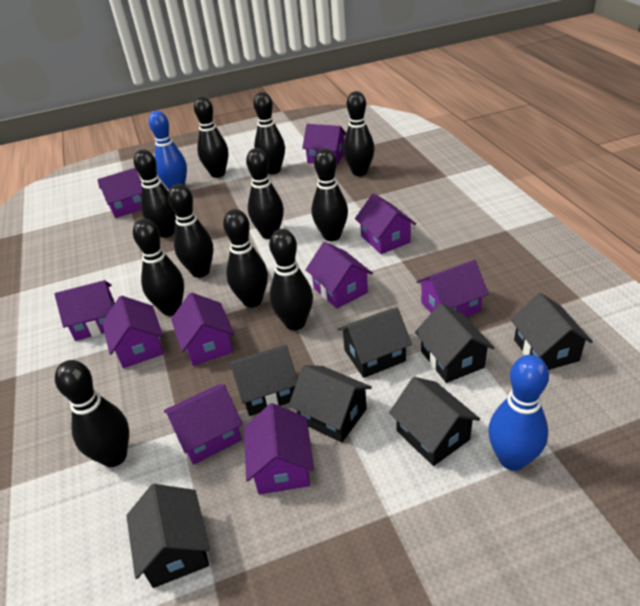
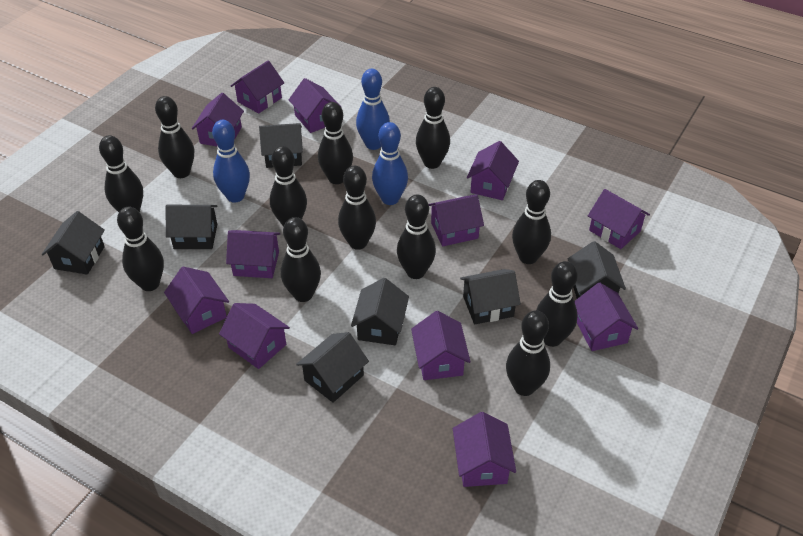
black bowling pin: [55,360,129,467] [133,219,184,316] [134,149,176,238] [168,184,213,278] [194,96,228,178] [223,209,268,308] [246,148,284,239] [253,92,285,174] [269,229,313,330] [312,148,348,241] [343,91,375,176] = 11 -> [99,135,143,212] [117,207,164,291] [155,96,194,178] [270,146,307,227] [281,217,321,302] [318,102,353,184] [338,166,376,250] [397,195,436,279] [416,87,450,169] [506,310,550,396] [512,180,551,264] [536,261,578,347] = 12
blue bowling pin: [148,111,187,190] [488,355,549,471] = 2 -> [212,120,250,203] [356,69,390,150] [372,122,408,205] = 3
purple house: [55,280,115,341] [97,168,142,218] [102,296,164,368] [164,384,243,465] [171,292,234,366] [244,403,314,495] [302,124,346,164] [306,242,373,309] [355,193,416,254] [416,260,489,317] = 10 -> [164,266,229,334] [192,93,244,146] [219,303,290,369] [226,230,280,278] [231,60,284,113] [289,78,341,133] [411,311,471,380] [429,194,484,246] [453,412,516,487] [467,141,519,200] [574,282,638,351] [588,189,650,249] = 12

